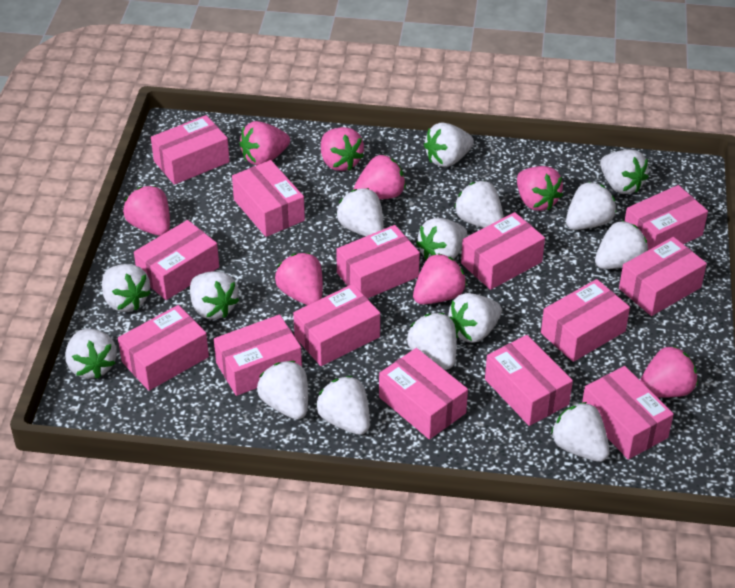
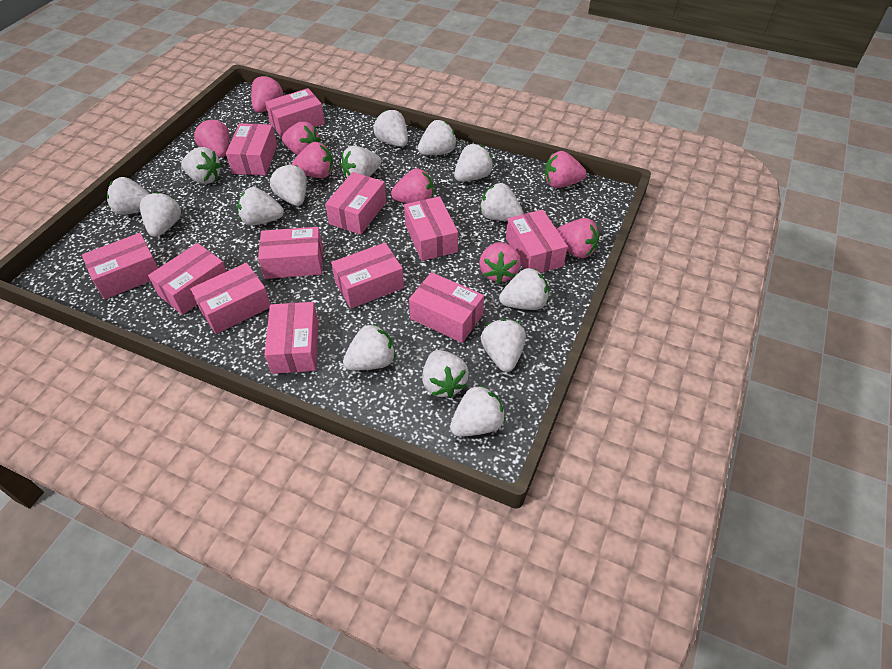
pink box: [118,305,209,391] [134,220,219,300] [151,115,230,185] [214,315,302,396] [232,160,305,237] [293,284,380,366] [336,225,420,298] [379,348,468,439] [461,212,545,290] [485,335,573,426] [541,279,630,362] [582,366,674,460] [619,237,707,316] [625,185,708,250] = 14 -> [82,233,158,299] [148,243,227,315] [190,263,270,334] [226,123,277,175] [258,227,323,279] [264,302,319,374] [265,88,325,138] [325,172,386,235] [331,243,404,309] [404,196,458,261] [409,272,484,343] [506,210,567,273] = 12

